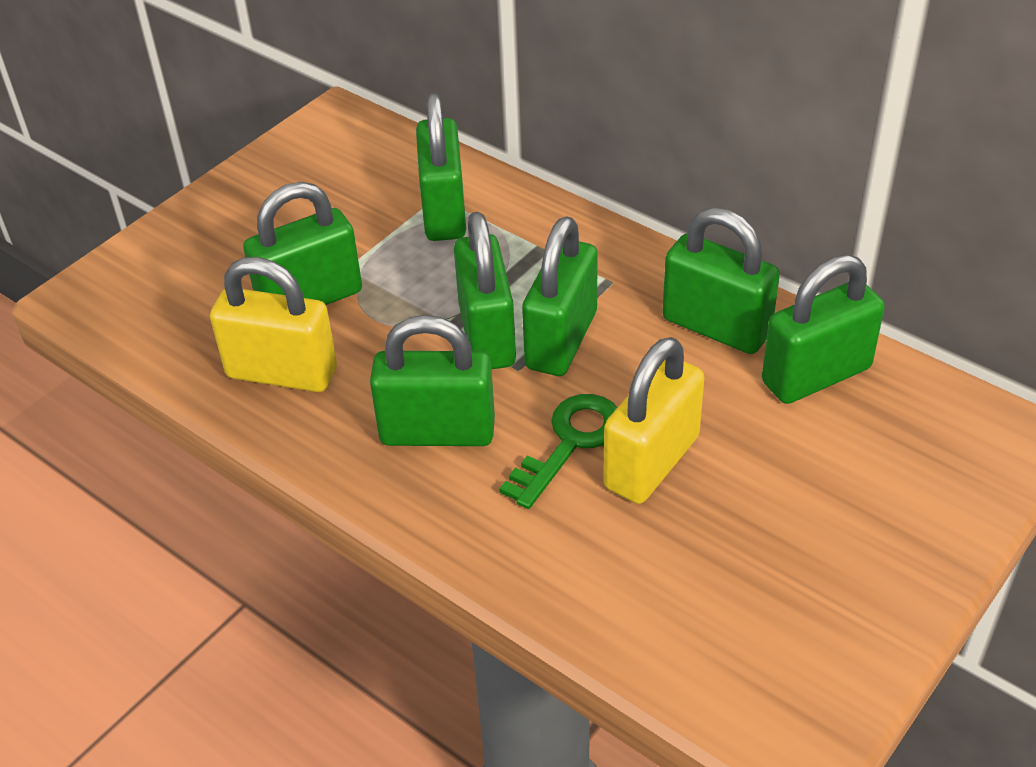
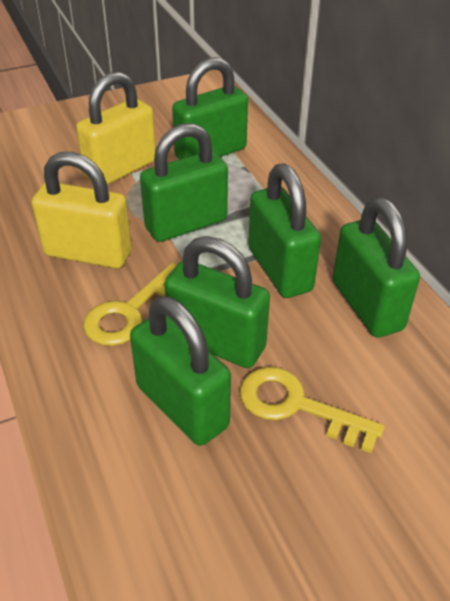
green key: [499,394,617,509] = 1 -> none = 0
green padlock: [243,182,362,305] [370,315,495,446] [416,93,466,241] [454,212,516,369] [522,216,598,376] [662,207,780,354] [762,255,885,404] = 7 -> [130,296,231,446] [140,123,228,242] [164,236,270,368] [172,57,248,159] [248,163,321,298] [333,197,420,338] = 6
yellow key: none = 0 -> [83,263,177,346] [240,367,385,453] = 2

